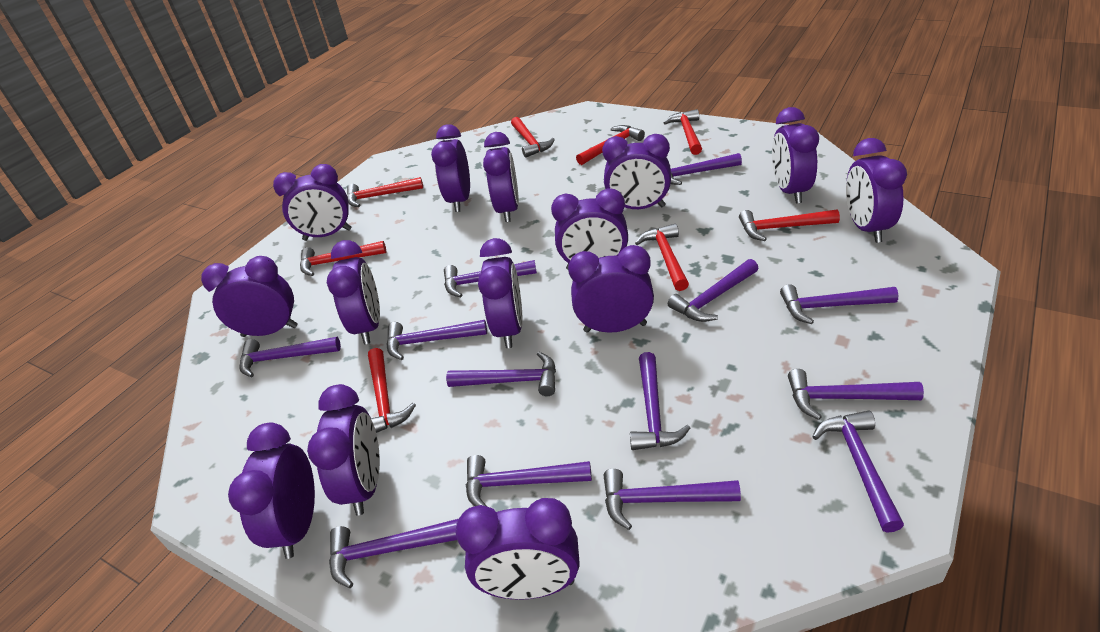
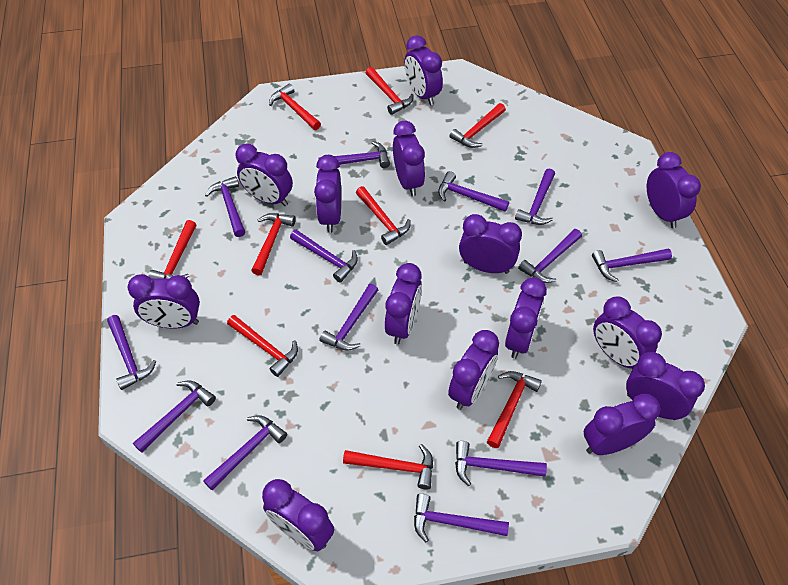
red hammer: [300,241,386,276] [347,177,423,207] [368,348,416,433] [511,117,555,158] [576,125,645,165] [635,224,689,291] [664,109,702,155] [739,209,840,241] = 8 -> [149,220,197,279] [227,315,298,377] [251,213,296,275] [269,84,321,130] [343,444,433,490] [356,186,411,245] [366,67,413,115] [449,103,506,148] [487,371,542,448] = 9

